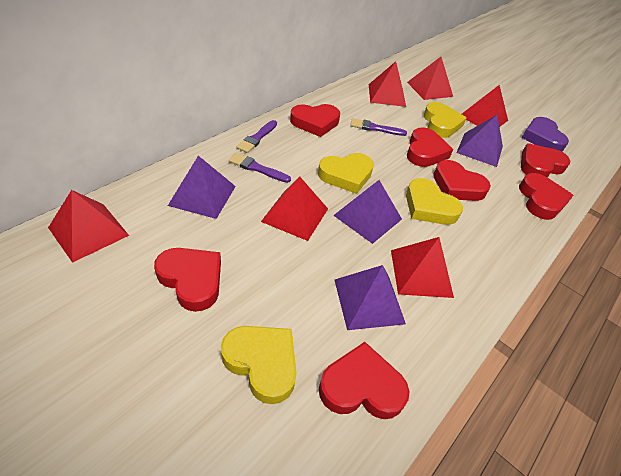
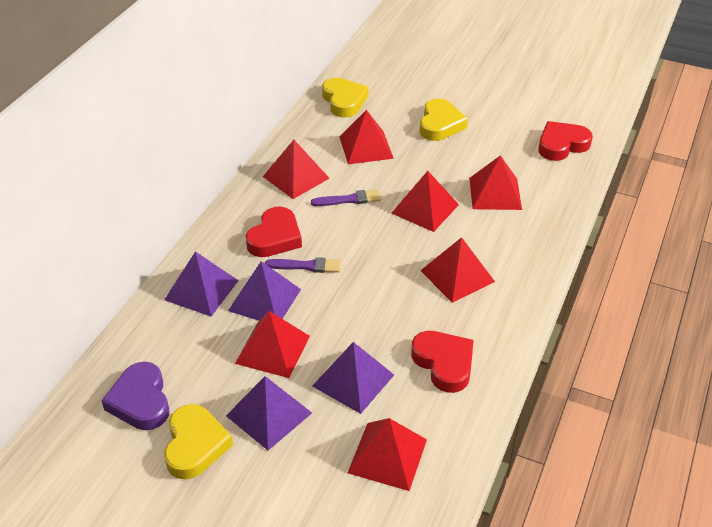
purple brush: [229,153,291,183] [237,120,277,153] [350,118,407,136] = 3 -> [265,257,341,273] [311,190,381,206] = 2
red heart: [154,248,221,312] [290,104,340,137] [319,342,409,419] [407,127,453,167] [433,160,491,201] [519,173,574,220] [521,143,570,178] = 7 -> [246,207,302,257] [411,331,474,393] [538,121,593,161] = 3
red pyramid: [48,190,129,263] [261,176,328,241] [369,61,406,107] [391,237,454,298] [407,57,453,100] [462,85,508,127] = 6 -> [235,311,310,378] [263,140,330,199] [340,110,394,164] [348,418,427,491] [392,171,459,232] [420,237,495,303] [469,155,522,210] = 7
yellow heart: [221,326,297,404] [318,153,374,194] [406,178,463,225] [424,102,466,138] = 4 -> [164,404,233,480] [322,78,369,118] [420,99,468,141] = 3

